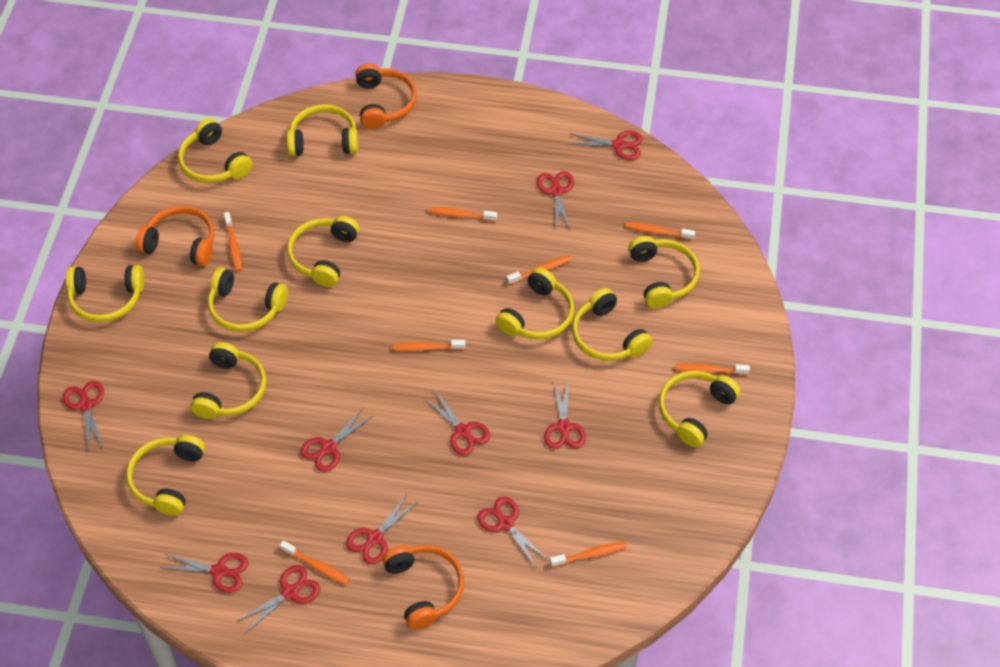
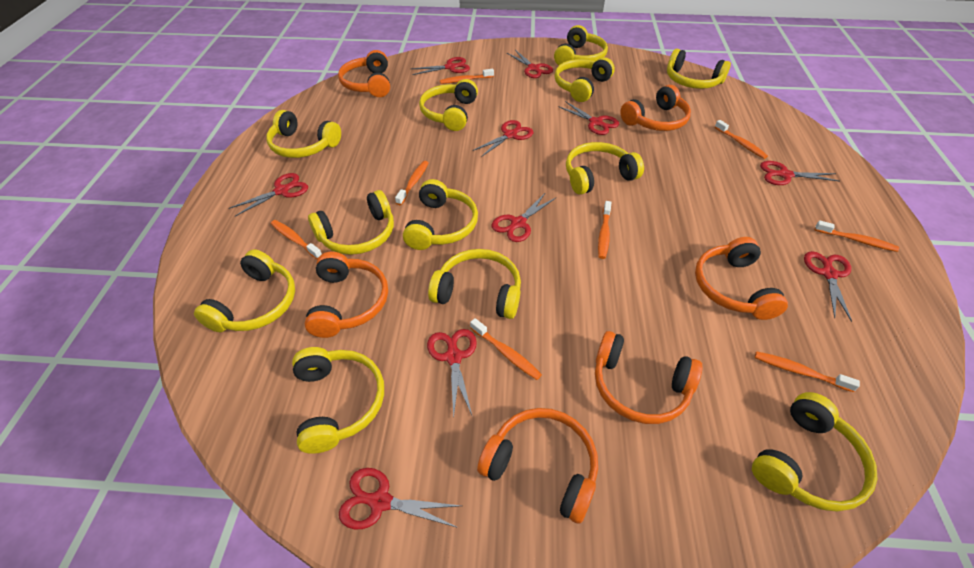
orange headphones: [136,206,214,266] [355,64,417,129] [382,545,464,630] = 3 -> [305,252,388,338] [338,50,390,97] [477,408,598,524] [595,331,703,424] [620,85,691,131] [695,237,788,320] = 6
yellow headphones: [66,265,144,322] [126,435,205,516] [178,118,252,183] [190,342,266,419] [208,268,288,332] [287,104,358,156] [287,216,359,287] [495,268,574,340] [572,288,652,361] [629,236,700,308] [659,371,740,447] = 11 -> [194,249,295,332] [266,110,341,158] [292,347,384,454] [308,190,394,255] [403,179,478,250] [419,79,478,131] [428,249,521,319] [554,25,608,65] [555,57,615,102] [566,142,644,195] [667,49,731,89] [752,392,878,512] = 12

